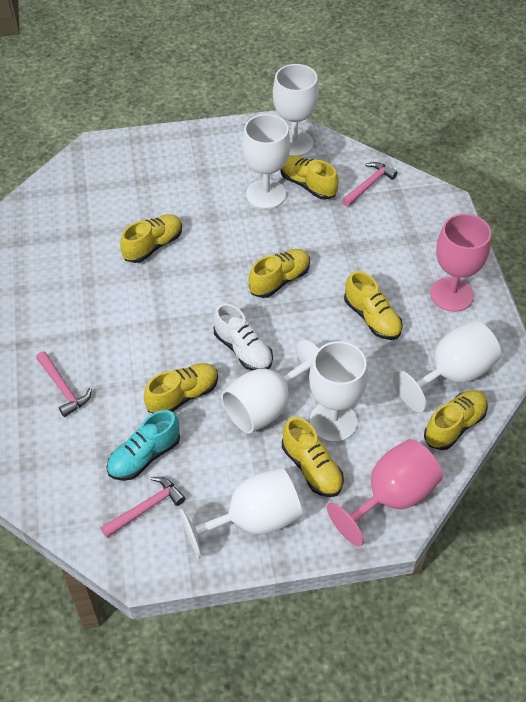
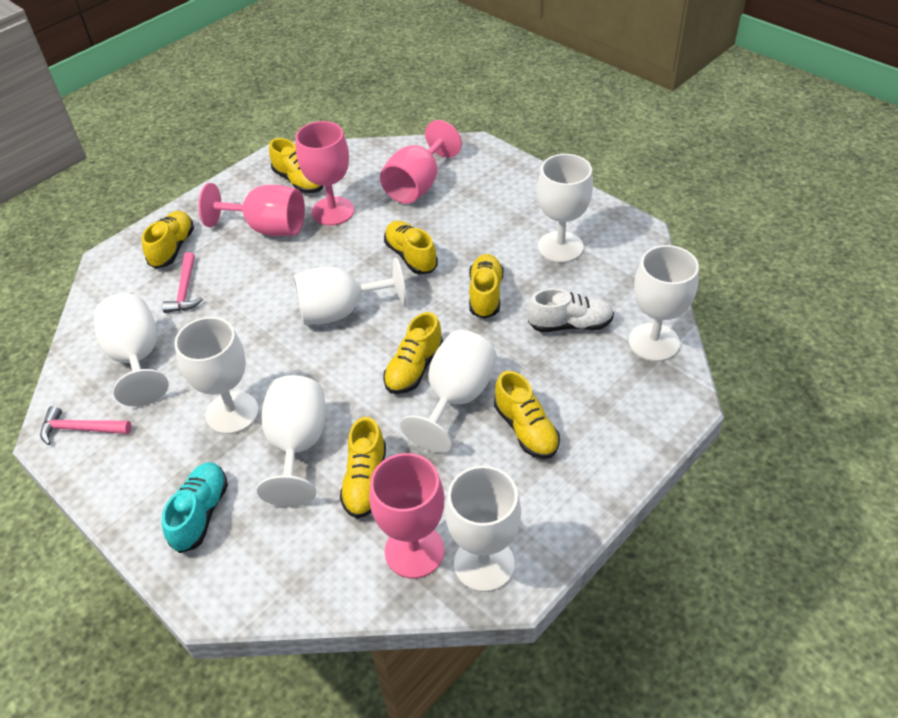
pink goblet: [327,439,443,547] [430,214,491,312] = 2 -> [198,183,305,236] [295,121,354,226] [369,453,445,579] [380,120,462,204] = 4
pink hammer: [36,351,92,417] [101,477,186,538] [342,162,398,207] = 3 -> [40,406,131,445] [162,252,203,313] = 2
white goblet: [179,467,302,559] [222,340,319,433] [242,114,290,209] [273,64,319,156] [309,341,368,442] [393,320,501,412] = 6 -> [94,293,169,407] [174,317,259,434] [257,375,326,507] [294,257,406,325] [400,330,497,453] [445,466,521,592] [537,154,593,263] [629,245,699,362] = 8

